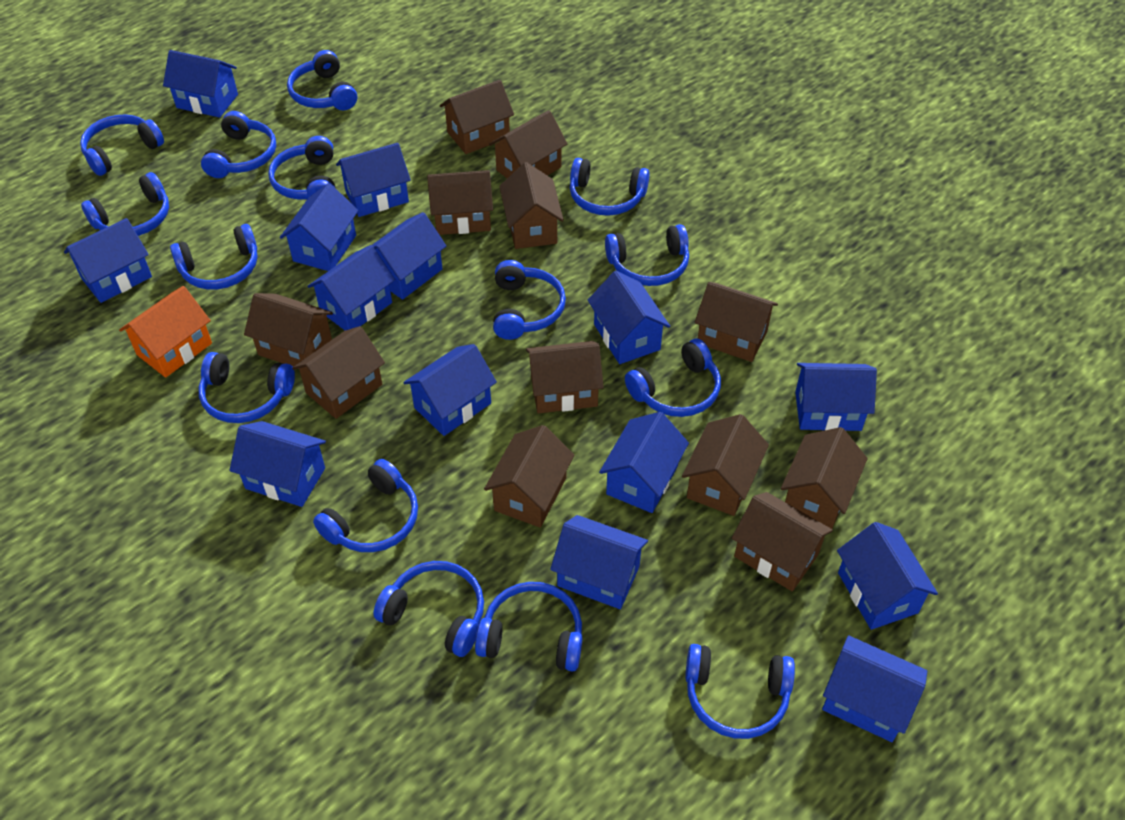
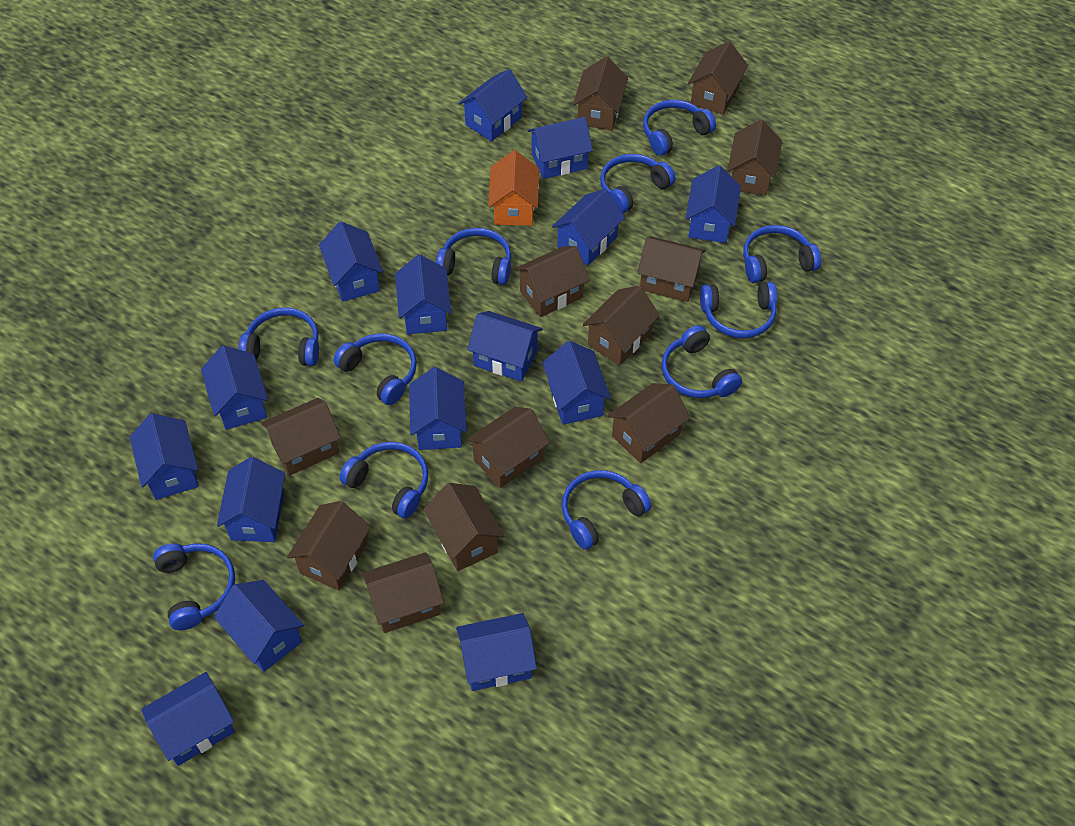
blue headphones: [80,114,164,176] [81,172,169,236] [170,224,258,290] [199,352,295,423] [201,111,276,178] [268,136,335,200] [287,50,357,110] [313,459,418,552] [373,561,484,657] [475,582,582,672] [493,260,566,340] [570,158,649,216] [605,224,689,286] [625,339,721,417] [685,644,795,739] = 15 -> [153,543,235,630] [239,308,319,366] [333,333,417,405] [340,442,428,519] [436,228,511,285] [562,470,651,550] [600,154,675,214] [643,100,716,156] [661,325,742,398] [700,282,777,338] [743,225,821,283] = 11
blue house: [64,218,152,303] [163,50,238,118] [230,421,326,507] [280,183,359,271] [307,245,395,330] [336,143,411,217] [372,212,446,300] [403,344,497,436] [550,515,648,609] [588,271,670,364] [599,412,689,513] [795,363,877,431] [822,635,927,742] [837,522,938,630] = 14 -> [130,413,199,500] [141,672,235,766] [201,345,268,430] [214,580,304,672] [217,457,285,542] [319,222,383,302] [395,255,451,334] [409,367,467,450] [456,613,537,691] [459,69,527,141] [467,311,542,382] [528,117,593,179] [542,341,611,425] [552,189,625,266] [686,165,741,243] = 15

